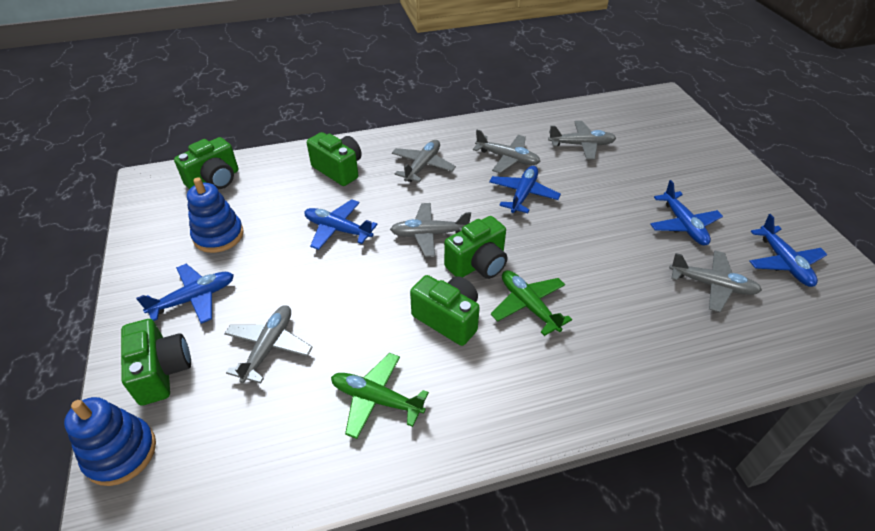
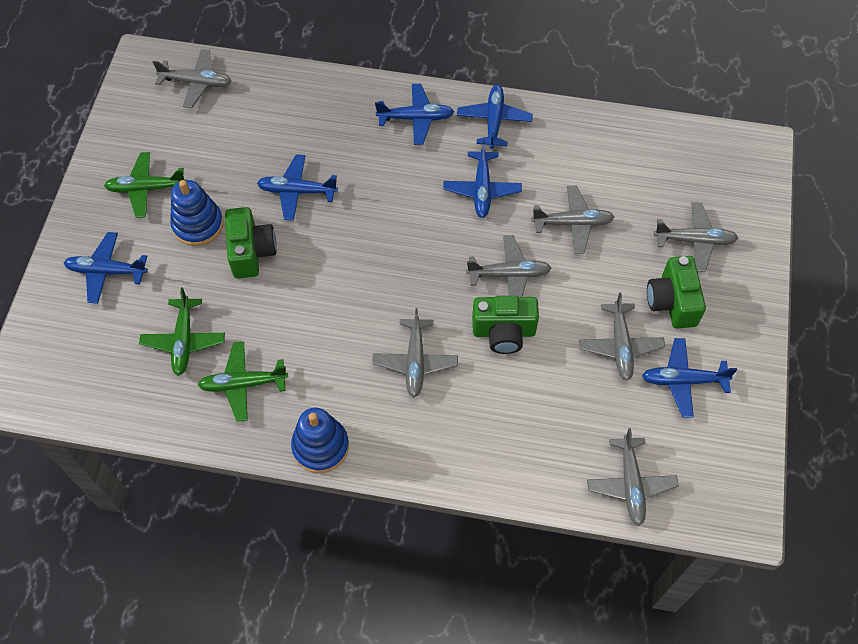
blue plane: [136,264,234,324] [304,199,378,250] [489,166,561,213] [650,180,723,245] [749,214,828,287] = 5 -> [64,232,148,304] [257,154,338,221] [375,84,454,145] [443,140,522,218] [457,85,533,149] [642,338,737,418] = 6
green camera: [121,319,191,406] [174,137,238,189] [307,132,362,186] [410,275,480,346] [444,216,508,279] = 5 -> [225,207,277,279] [472,296,539,354] [647,256,706,329] = 3
green plane: [331,353,429,439] [491,270,572,336] = 2 -> [104,152,186,218] [139,288,225,376] [198,342,288,422] = 3
grey plane: [224,305,313,383] [390,203,471,257] [392,140,456,182] [473,130,541,173] [548,121,616,160] [669,250,762,312] = 6 -> [153,49,232,108] [372,308,458,397] [466,235,551,297] [532,185,614,254] [579,292,665,381] [587,428,679,526] [654,202,738,272] = 7

